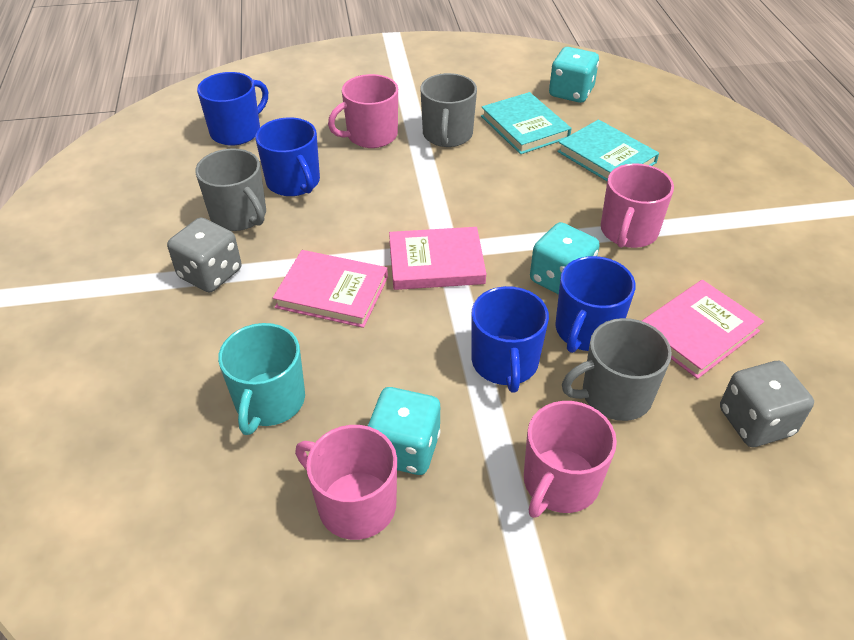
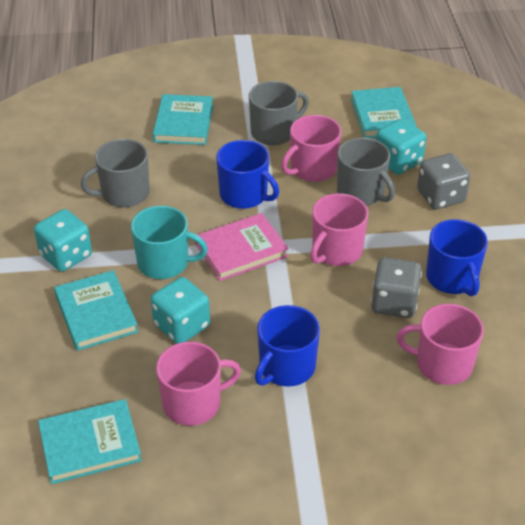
blue mug: [197,72,268,146] [255,117,320,196] [472,286,549,392] [555,256,636,353] = 4 -> [216,140,279,209] [255,305,320,387] [426,219,488,296] = 3
pink book: [273,250,388,328] [389,227,486,290] [642,280,764,379] = 3 -> [195,213,289,281] = 1
turquoise book: [481,92,571,154] [557,119,659,181] = 2 -> [38,399,142,484] [54,270,138,351] [153,94,213,145] [351,87,416,138] = 4

